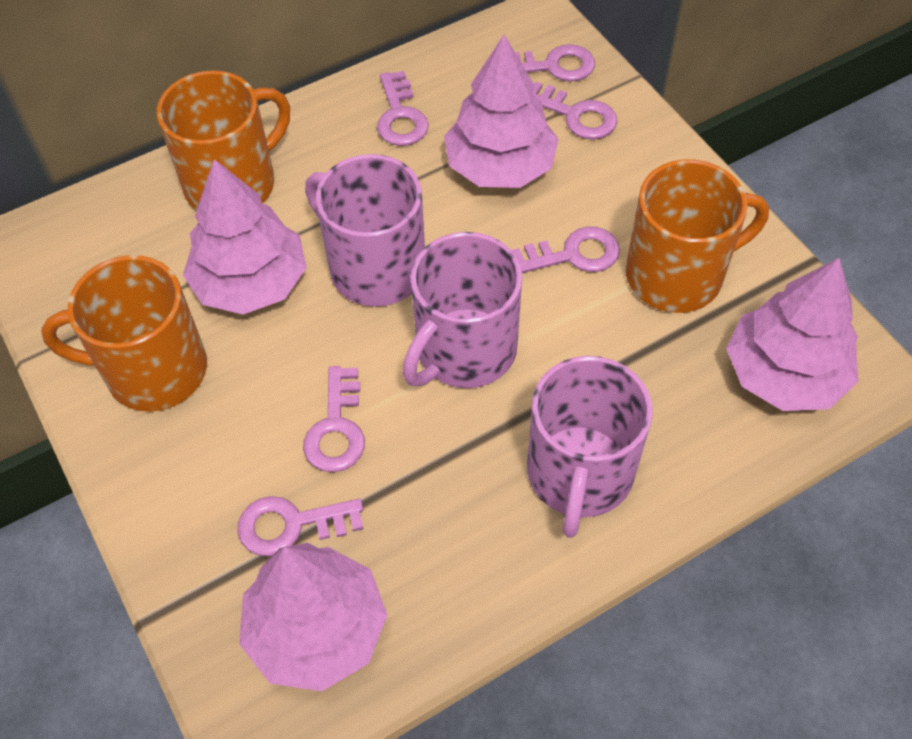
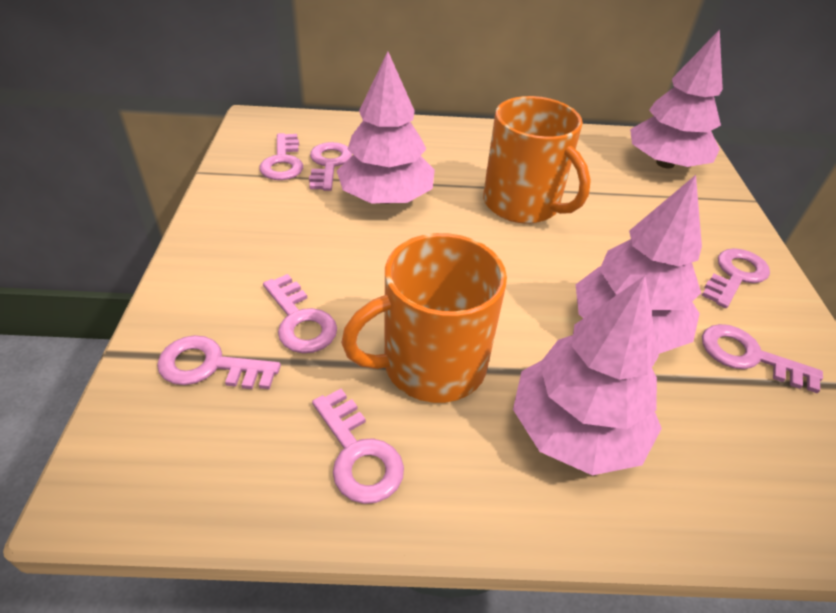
orange mug: [41,255,207,412] [157,70,290,211] [626,159,769,313] = 3 -> [341,233,507,403] [483,96,591,224] = 2
pink key: [238,496,363,556] [303,366,365,472] [377,71,429,146] [511,227,620,273] [515,44,595,82] [532,81,617,140] = 6 -> [157,335,281,389] [259,133,303,180] [263,274,337,353] [309,142,352,191] [312,389,404,504] [702,248,770,308] [702,324,823,393] = 7
pink mug: [305,154,425,307] [403,232,522,388] [527,356,653,538] = 3 -> none = 0

